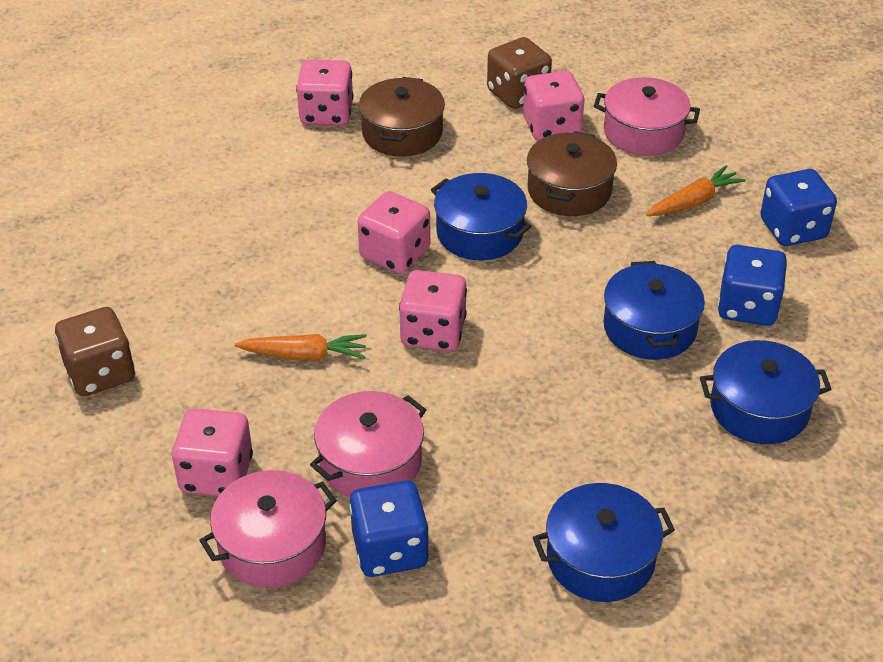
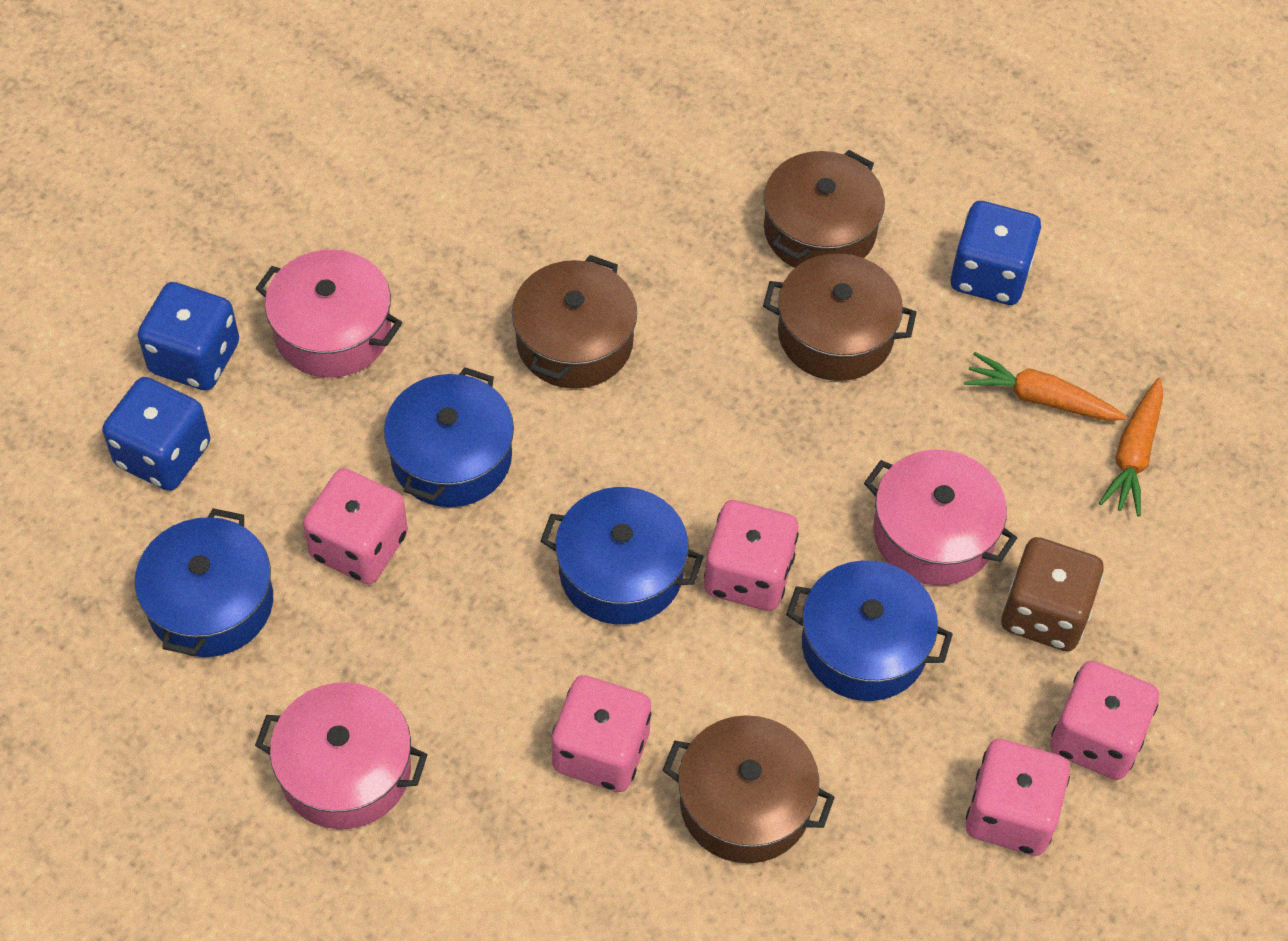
brown dice: [55,307,135,396] [487,37,552,109] = 2 -> [1002,537,1104,651] = 1
brown pot: [359,77,445,157] [527,131,617,216] = 2 -> [512,255,637,389] [662,715,835,863] [763,253,917,381] [764,150,885,268] = 4

